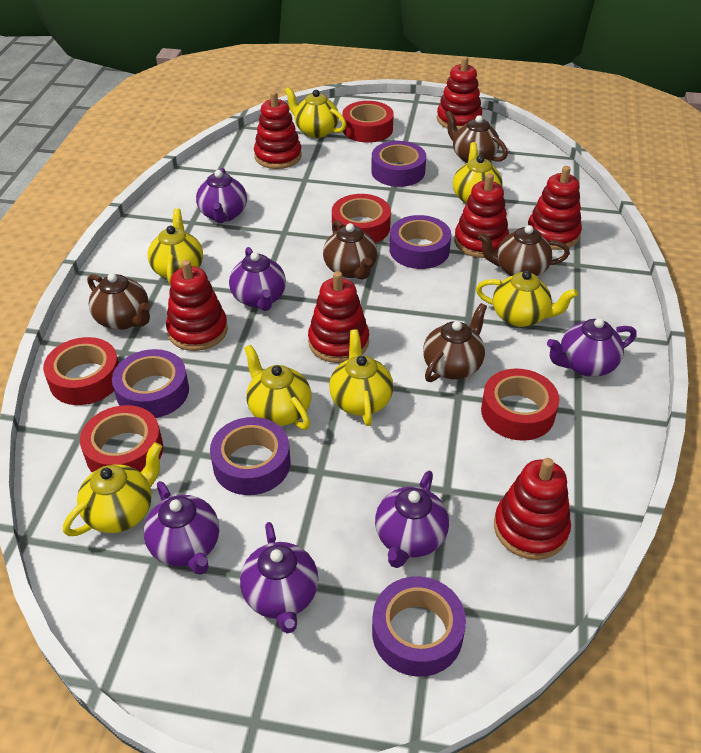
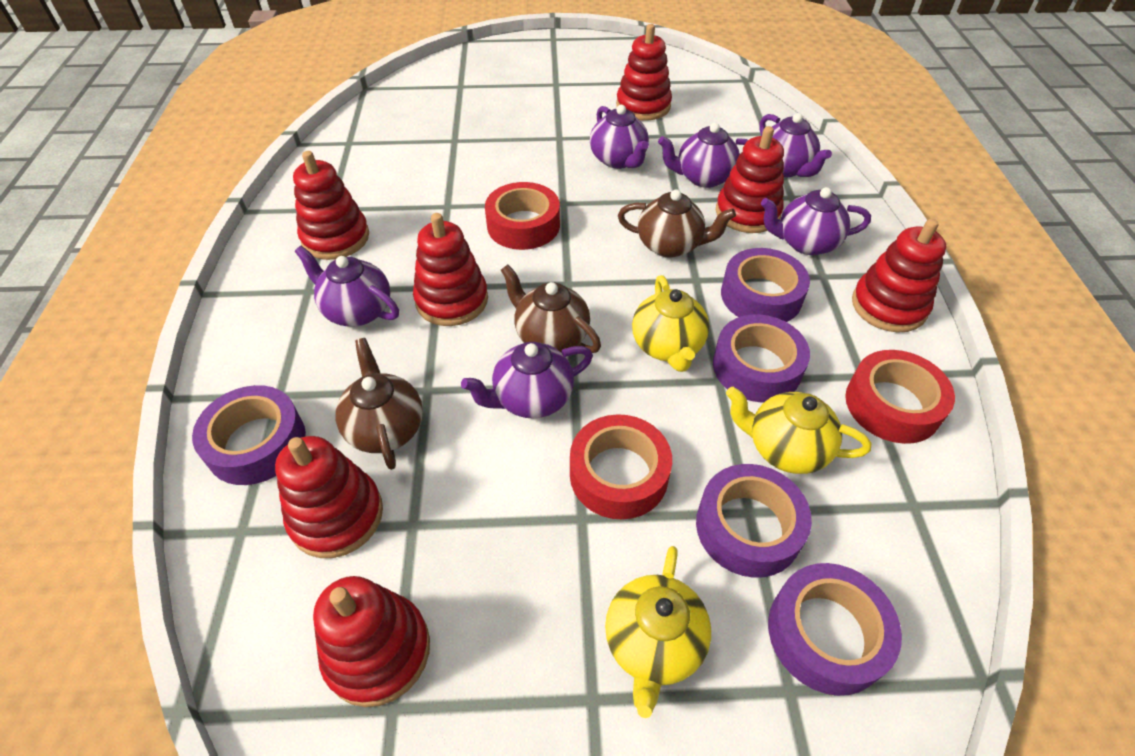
brown teapot: [87,273,150,330] [323,220,377,280] [423,303,487,382] [445,110,508,163] [478,225,570,276] = 5 -> [335,338,423,470] [501,265,601,353] [618,189,736,258] = 3
red tape: [43,337,119,405] [80,405,163,473] [332,194,391,243] [342,101,394,143] [481,369,559,441] = 5 -> [485,182,560,250] [570,414,672,520] [845,350,955,444] = 3
yellow teapot: [63,442,162,536] [148,208,203,285] [244,345,311,430] [284,87,346,138] [329,329,393,426] [453,142,503,204] [476,270,578,327] = 7 -> [605,546,711,718] [632,275,709,372] [726,387,871,474] = 3

